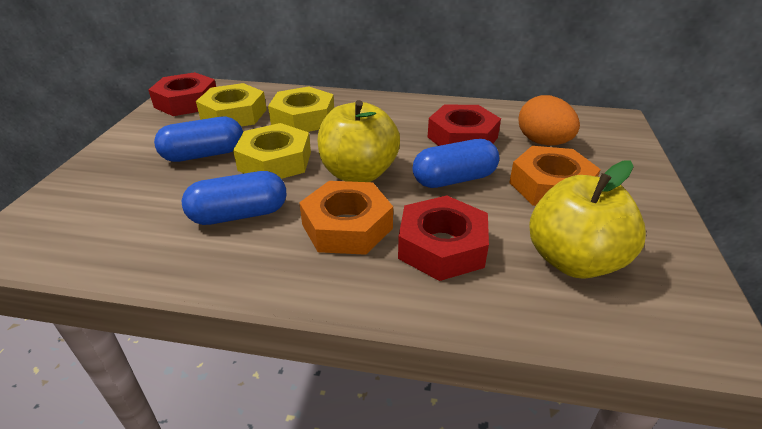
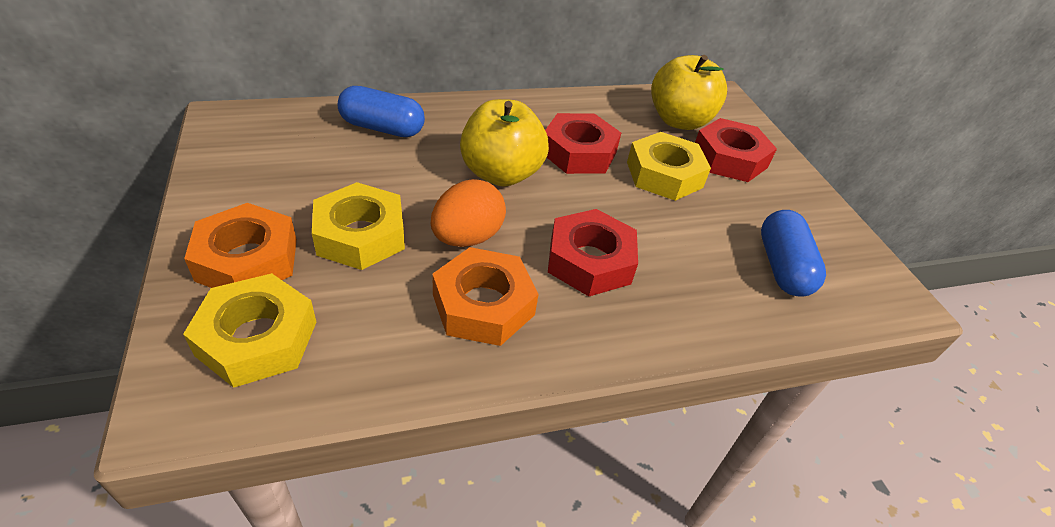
blue capsule: [154,117,243,162] [182,171,286,225] [413,139,499,188] = 3 -> [338,86,425,137] [761,210,826,297] = 2

